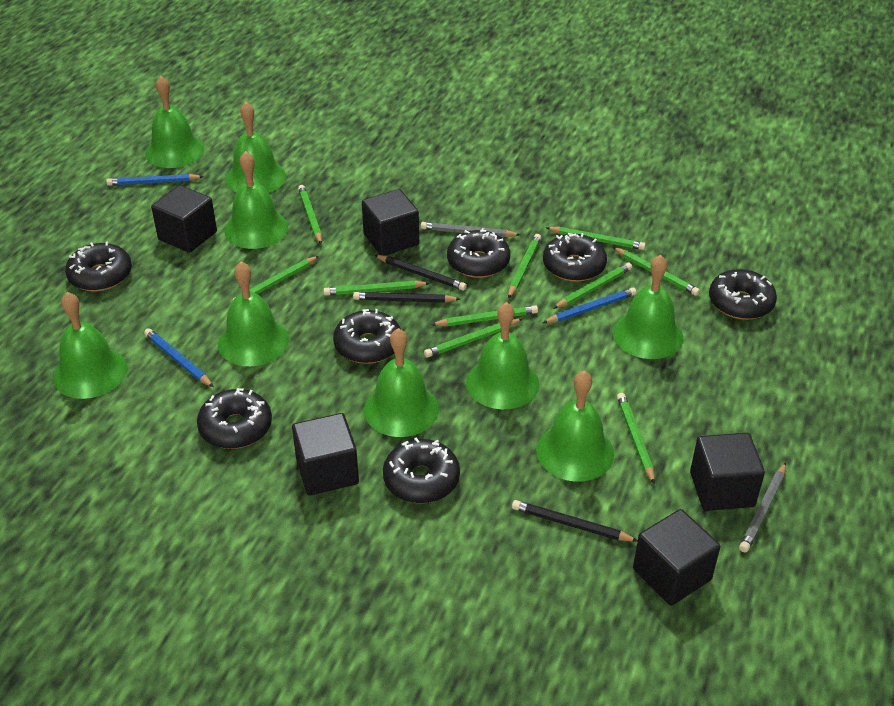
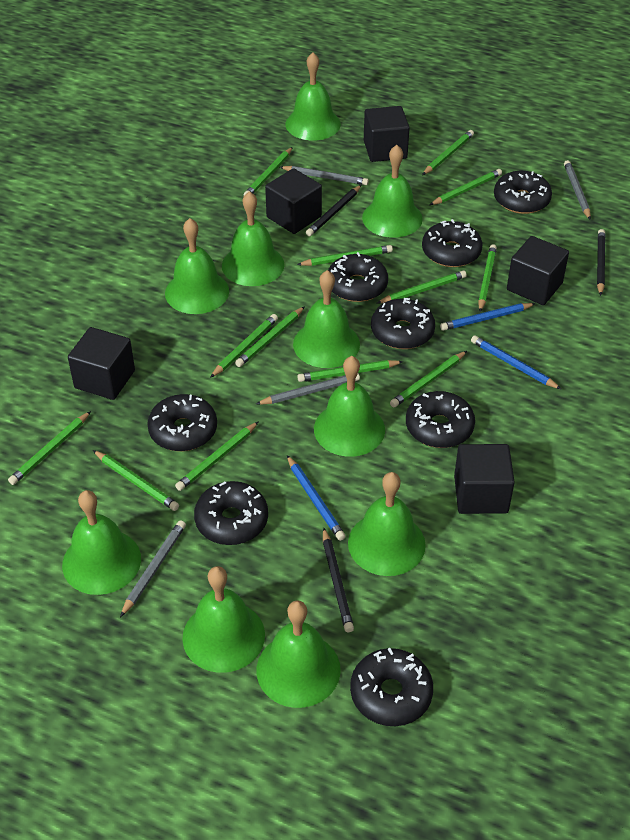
black donut: [65,241,132,291] [197,388,272,449] [333,309,401,364] [383,437,460,503] [447,228,510,278] [543,233,607,282] [709,269,777,320] = 7 -> [147,394,217,451] [194,481,268,545] [328,252,388,302] [350,648,433,726] [371,298,435,349] [406,391,475,448] [422,219,483,267] [494,171,552,214] = 8
green bell: [53,292,128,399] [145,76,205,168] [218,261,289,366] [224,151,288,249] [226,102,286,193] [364,328,439,437] [466,302,540,409] [536,370,614,482] [613,255,683,359] = 9 -> [62,490,141,595] [165,218,229,314] [183,566,265,673] [222,191,285,286] [257,601,341,708] [286,52,341,140] [293,270,360,368] [314,356,385,457] [348,472,426,576] [362,145,423,238] = 10
green pencil: [232,256,319,301] [298,185,322,244] [323,281,430,296] [424,319,522,358] [431,305,538,326] [508,234,541,299] [546,227,646,250] [553,263,632,309] [613,247,700,296] [617,393,655,484] = 10 -> [8,411,91,485] [93,450,179,511] [175,421,259,491] [210,314,278,378] [235,306,305,367] [244,147,293,196] [297,245,393,266] [297,360,403,382] [377,270,467,303] [390,351,467,408] [422,130,474,175] [430,169,502,205] [478,244,497,312] = 13
grey pencil: [421,222,520,237] [739,463,786,552] = 2 -> [120,520,186,617] [256,374,360,405] [280,166,369,185] [564,160,591,220] = 4

